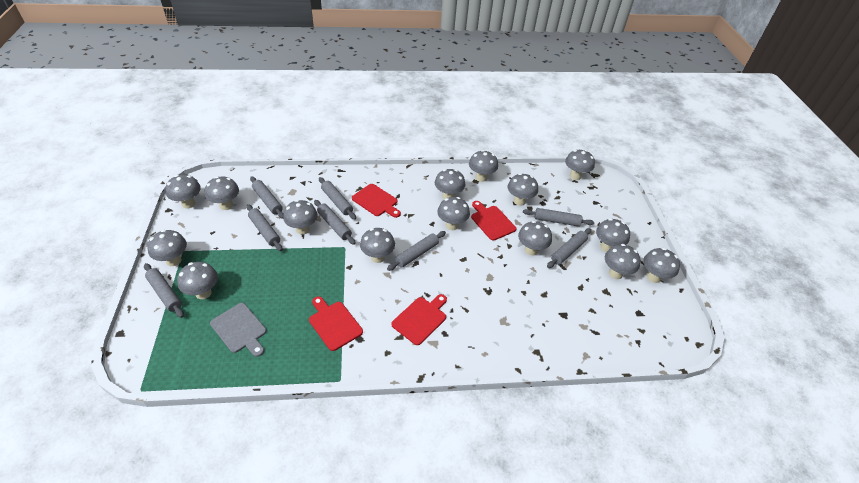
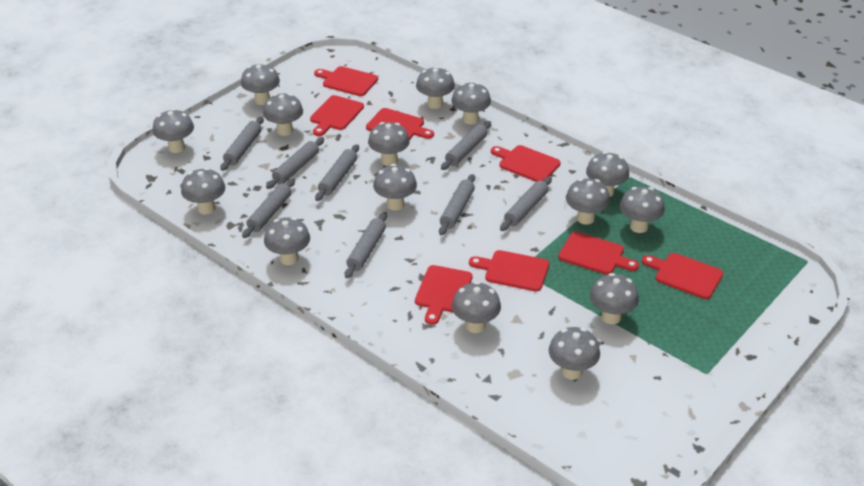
grey cutting board: [210,303,267,357] = 1 -> none = 0
red cutting board: [309,296,363,351] [352,184,401,218] [391,294,447,345] [471,201,516,241] = 4 -> [310,95,364,136] [314,66,378,96] [366,108,434,140] [415,265,473,325] [469,250,549,292] [491,145,561,182] [558,232,639,275] [642,253,723,299] = 8

